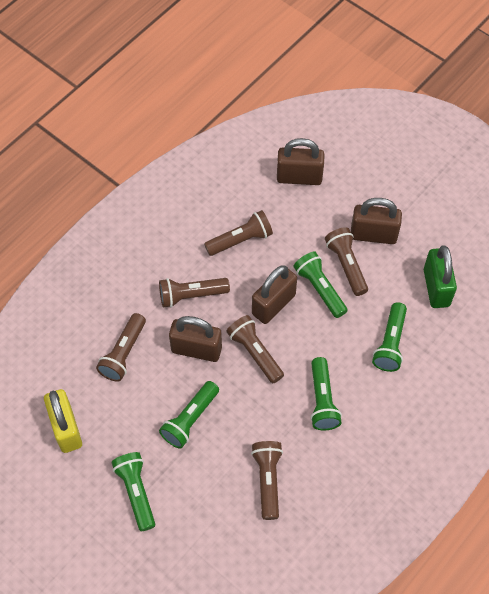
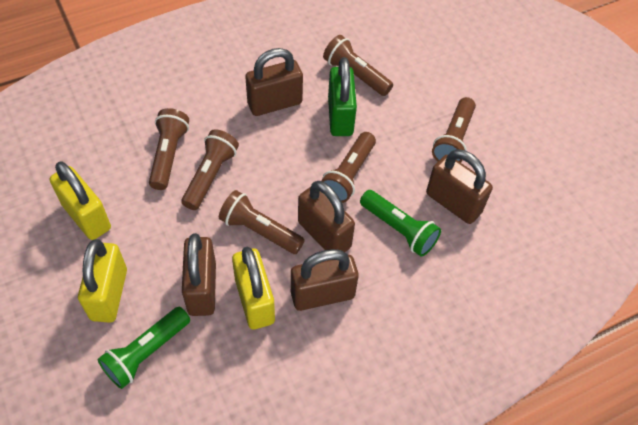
brown padlock: [169,316,222,362] [252,265,297,324] [277,138,325,185] [351,198,402,244] = 4 -> [182,233,216,316] [245,48,303,116] [291,249,359,311] [298,181,355,252] [426,149,493,224] = 5
green flashlight: [112,452,155,531] [159,381,219,449] [294,251,348,318] [310,357,342,430] [372,302,407,372] = 5 -> [98,307,190,389] [360,190,441,257] = 2
yellow padlock: [44,389,82,453] = 1 -> [50,161,111,240] [78,239,127,323] [232,247,275,329] = 3

